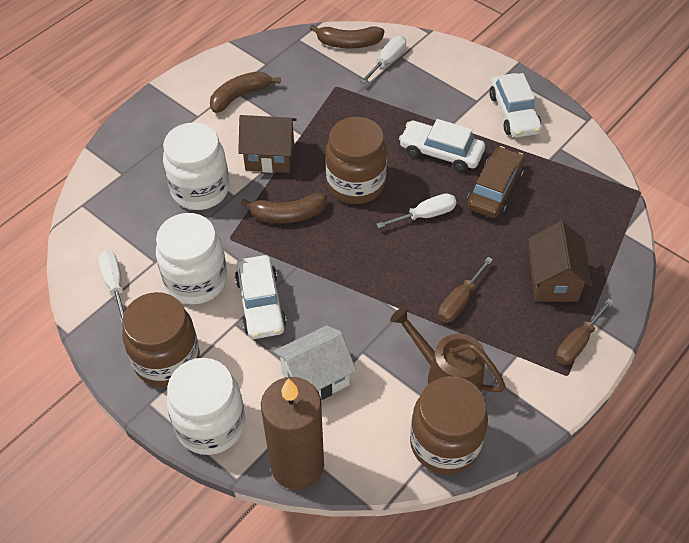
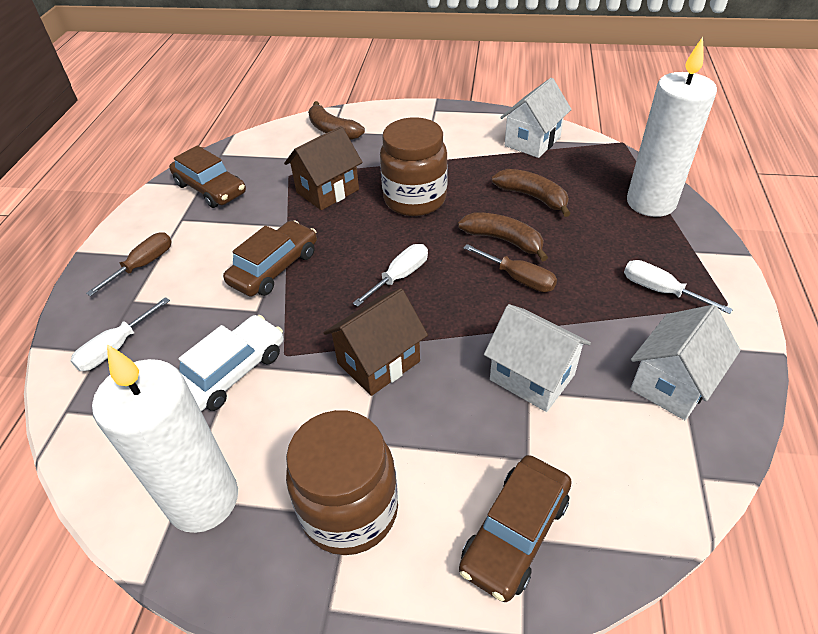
brown candle: [261,377,324,490] = 1 -> none = 0
brown car: [467,146,525,218] = 1 -> [169,145,246,208] [223,220,317,297] [459,455,572,602] = 3
brown jar: [122,292,200,387] [325,117,387,204] [410,376,488,474] = 3 -> [286,410,398,555] [380,117,448,216] = 2
brown watering can: [390,307,506,392] = 1 -> none = 0
white candle: none = 0 -> [92,344,238,533] [627,37,717,217] = 2
white car: [235,255,286,339] [399,119,485,172] [489,73,542,138] = 3 -> [178,315,283,411] = 1
white house: [274,326,356,400] = 1 -> [484,304,591,412] [500,78,572,158] [630,305,740,420] = 3
white jar: [156,213,227,304] [163,122,229,210] [166,358,245,455] = 3 -> none = 0

